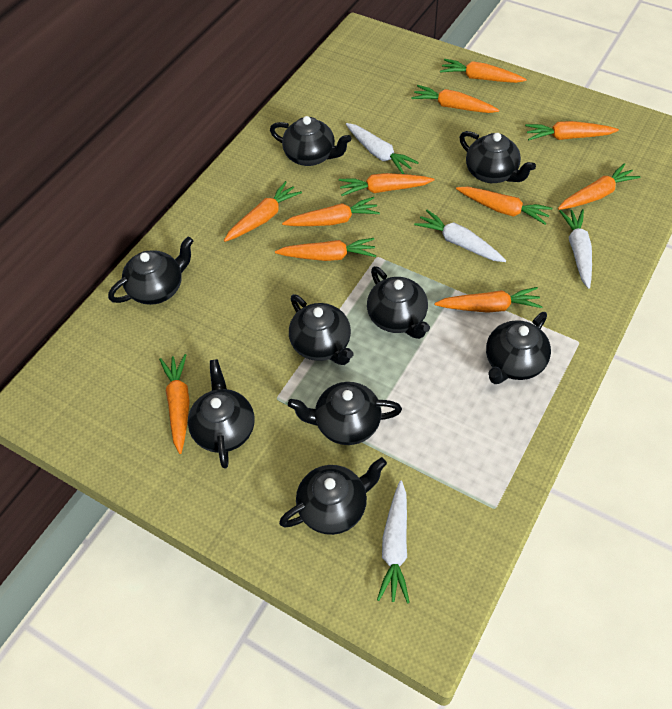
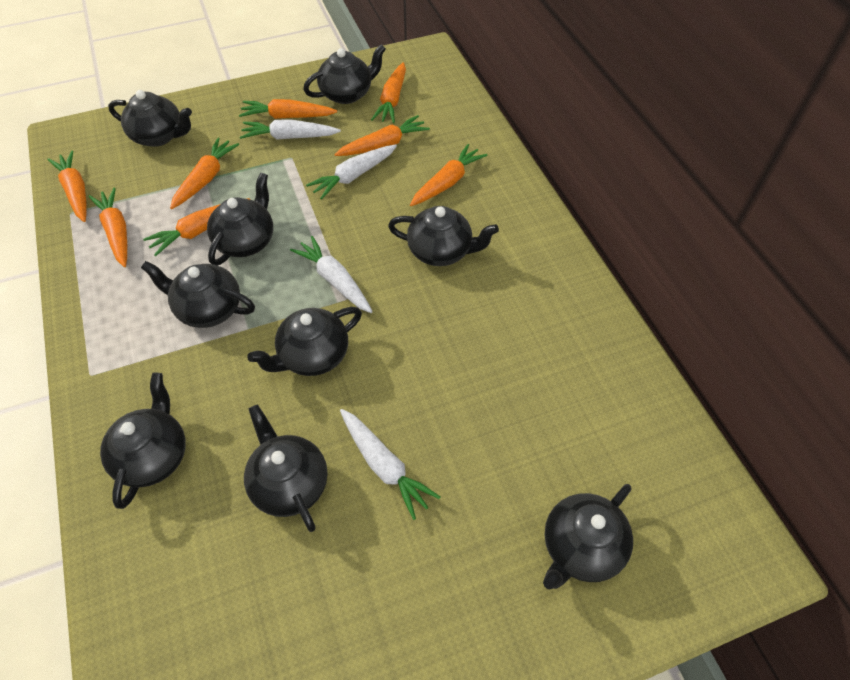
orange carrot: [159,354,190,454] [224,181,302,242] [275,238,376,261] [282,197,380,226] [339,173,434,196] [411,85,499,113] [434,287,543,313] [440,59,527,83] [456,186,553,225] [525,121,619,140] [558,163,640,210] = 11 -> [47,150,87,222] [89,188,127,267] [143,198,250,256] [170,138,239,209] [239,99,337,119] [334,115,430,156] [371,62,406,123] [410,144,487,206] = 8

